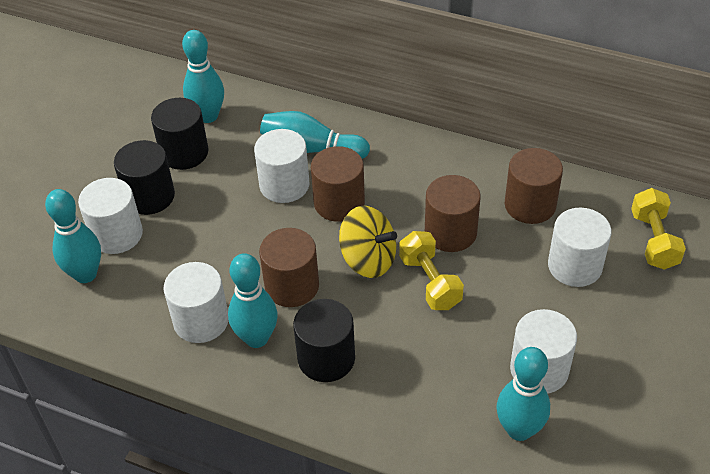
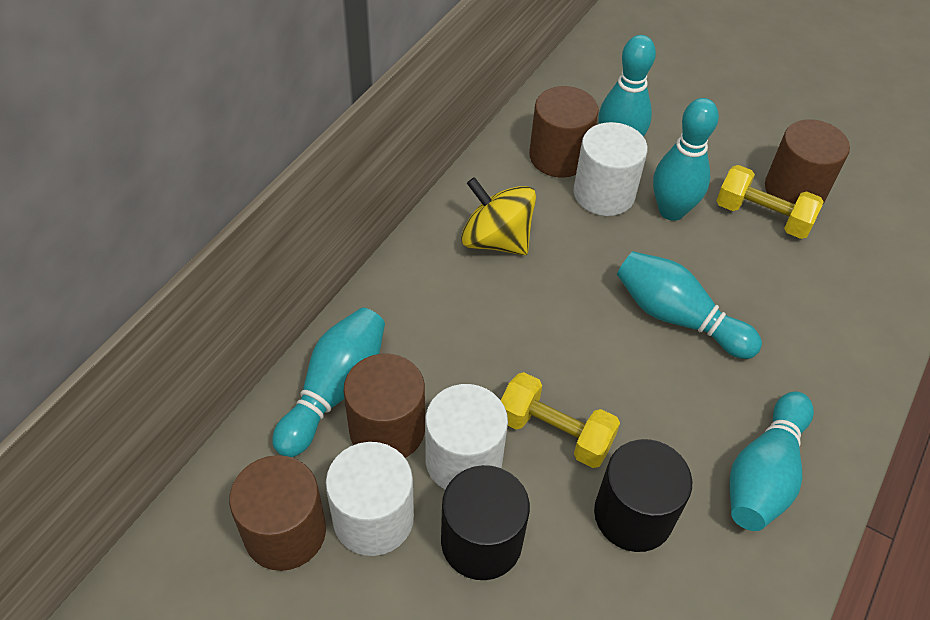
black cylinder: [114,140,175,215] [151,98,208,170] [293,299,355,382] = 3 -> [441,465,530,580] [594,439,692,552] = 2
white cylinder: [78,178,143,254] [164,262,229,343] [254,129,309,203] [510,309,577,394] [548,208,612,287] = 5 -> [326,442,414,556] [425,384,508,489] [574,122,648,216] = 3

